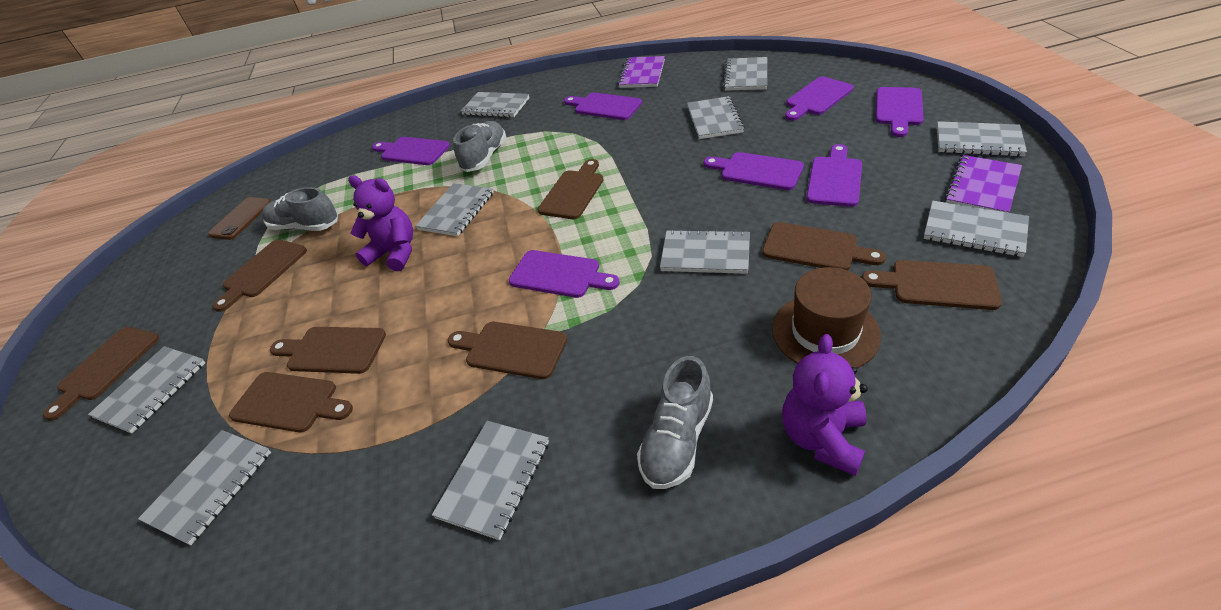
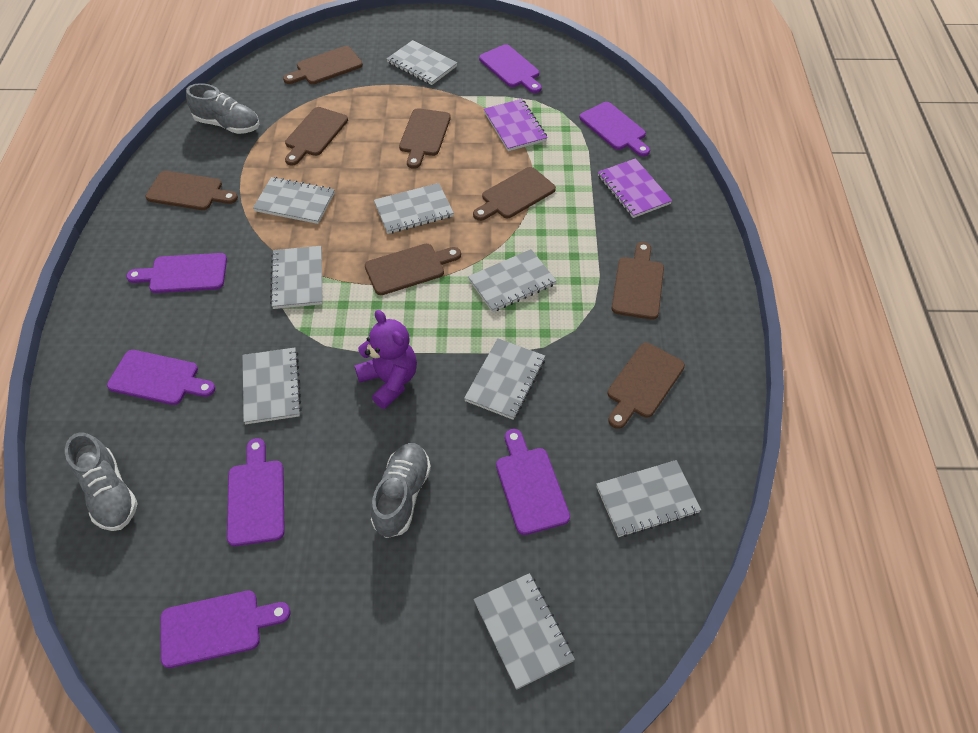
brown hat: [772,267,881,368] = 1 -> none = 0
brown phone: [208,197,271,240] = 1 -> none = 0
grey notebook: [88,346,205,433] [138,430,271,545] [415,183,494,236] [432,421,549,540] [461,92,530,118] [660,229,750,274] [687,96,744,139] [723,57,767,91] [924,201,1029,257] [937,121,1027,157] = 10 -> [243,347,302,424] [253,177,335,224] [270,246,323,309] [374,183,454,234] [387,40,457,85] [464,338,545,420] [468,249,557,312] [474,573,575,690] [596,460,701,537] = 9
purple teddy bear: [348,175,413,271] [782,334,868,476] = 2 -> [354,310,417,409] = 1

